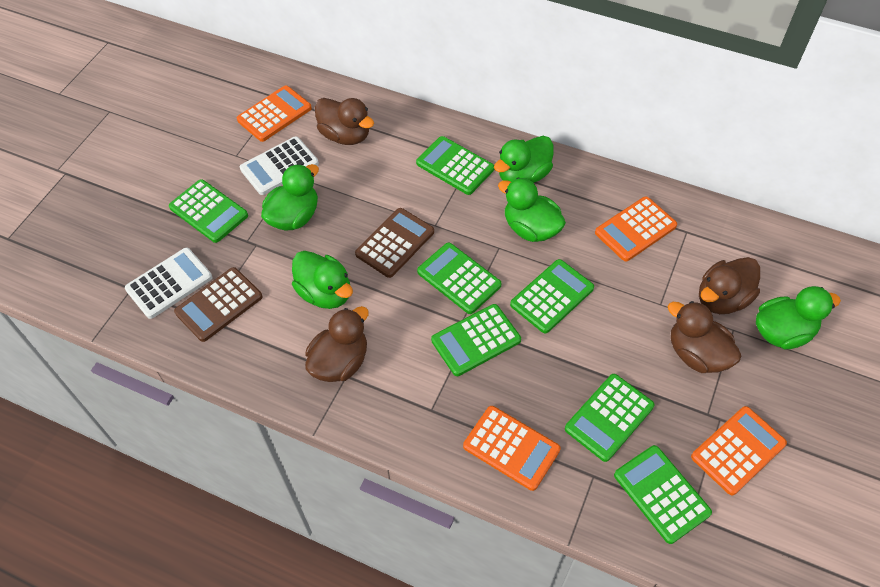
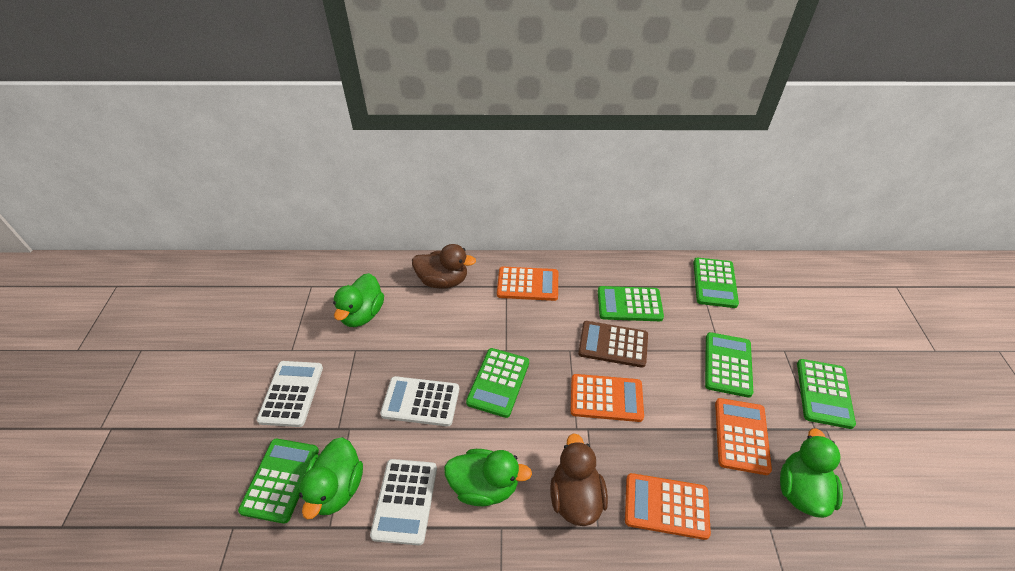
brown calculator: [174,267,263,342] [355,208,434,278] = 2 -> [578,321,648,368] = 1
brown duck: [305,306,369,382] [315,98,374,145] [668,301,741,373] [699,257,760,314] = 4 -> [412,244,476,289] [550,433,608,526] = 2
green calculator: [169,179,248,243] [416,136,494,195] [417,243,501,314] [431,304,521,376] [510,259,594,333] [565,374,655,462] [614,445,712,544] = 7 -> [238,439,319,524] [466,348,529,418] [598,286,664,321] [693,258,739,308] [705,332,753,398] [797,359,856,429] = 6
green duck: [261,164,319,231] [292,251,353,309] [494,136,554,183] [498,178,566,242] [756,286,841,349] = 5 -> [299,437,363,520] [333,273,384,327] [444,449,532,506] [780,428,843,518] = 4
white calculator: [125,248,212,319] [240,136,319,195] = 2 -> [257,361,323,427] [370,459,437,545] [380,376,459,426] = 3

